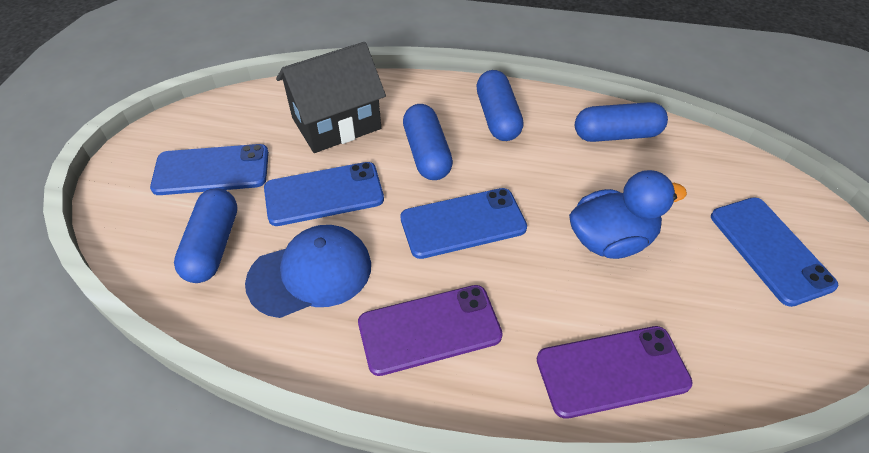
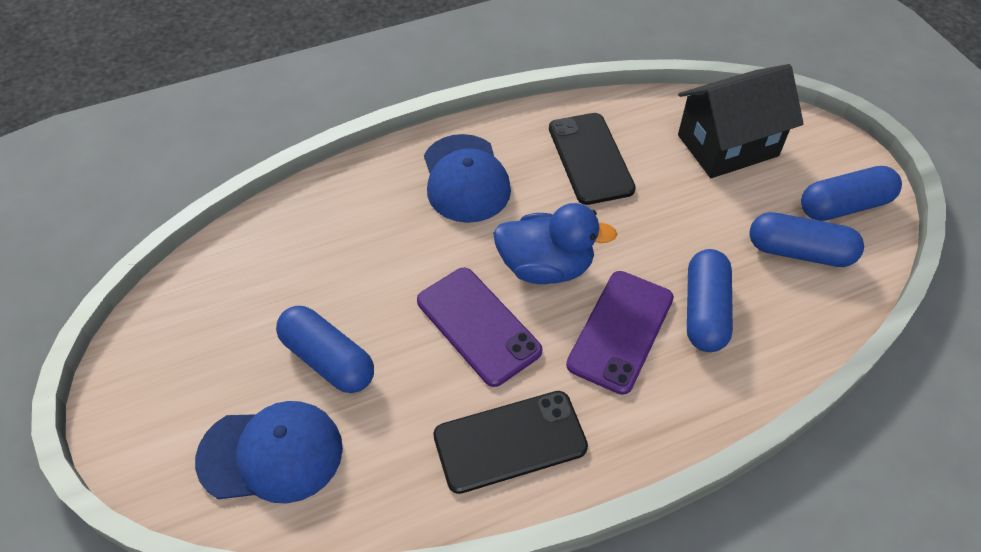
black phone: none = 0 -> [433,391,588,494] [549,113,636,205] = 2
blue cap: [245,225,371,318] = 1 -> [195,401,343,504] [424,134,511,223] = 2
blue phone: [150,144,269,195] [264,162,384,226] [400,188,527,259] [711,197,838,307] = 4 -> none = 0

